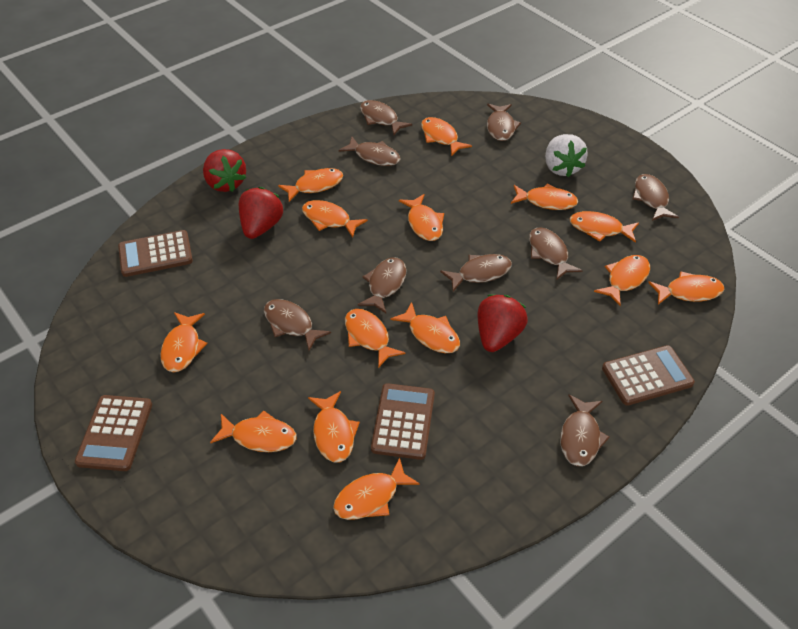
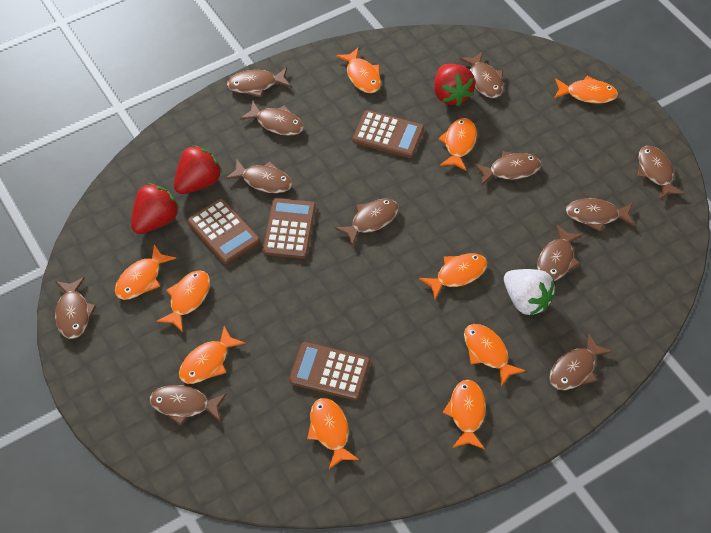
brown fish: [264,299,331,351] [339,137,401,166] [358,257,407,313] [360,100,412,135] [440,254,512,292] [487,104,521,141] [529,227,583,280] [560,394,610,466] [633,174,679,221] = 9 -> [55,277,96,339] [150,385,226,425] [225,159,292,193] [227,67,291,97] [240,101,304,136] [335,198,398,247] [459,51,503,98] [474,151,541,185] [537,225,583,281] [549,333,612,390] [566,198,635,232] [638,146,685,200] = 12
orange fish: [160,312,208,372] [210,410,297,452] [278,168,343,202] [302,200,368,237] [308,391,360,462] [333,457,420,520] [345,309,405,368] [390,302,460,353] [399,194,444,241] [421,117,472,156] [511,184,578,210] [569,211,639,243] [594,255,650,306] [648,271,724,305] = 14 -> [115,244,176,300] [157,270,210,332] [179,326,245,384] [307,398,359,469] [336,47,381,93] [419,253,487,299] [438,118,477,171] [442,380,486,449] [464,324,526,387] [554,76,618,104] = 10

